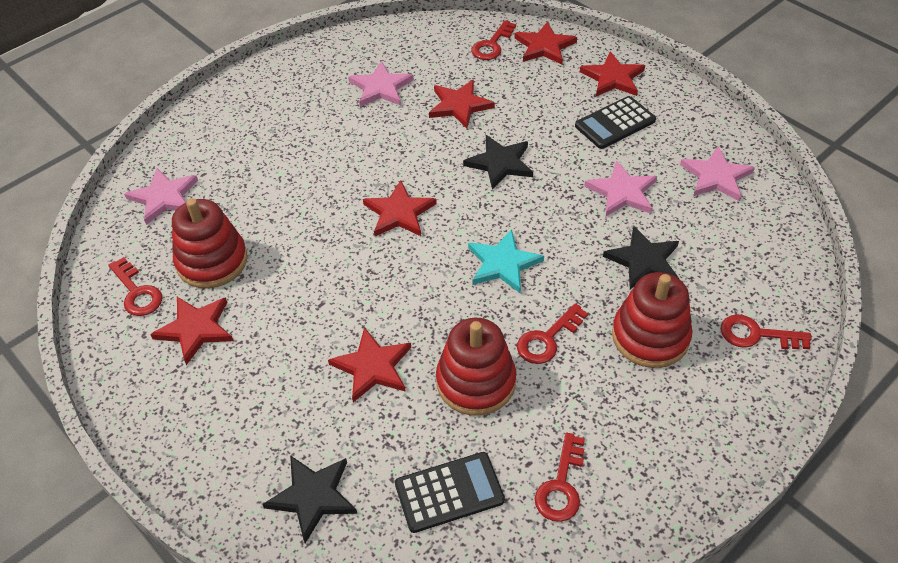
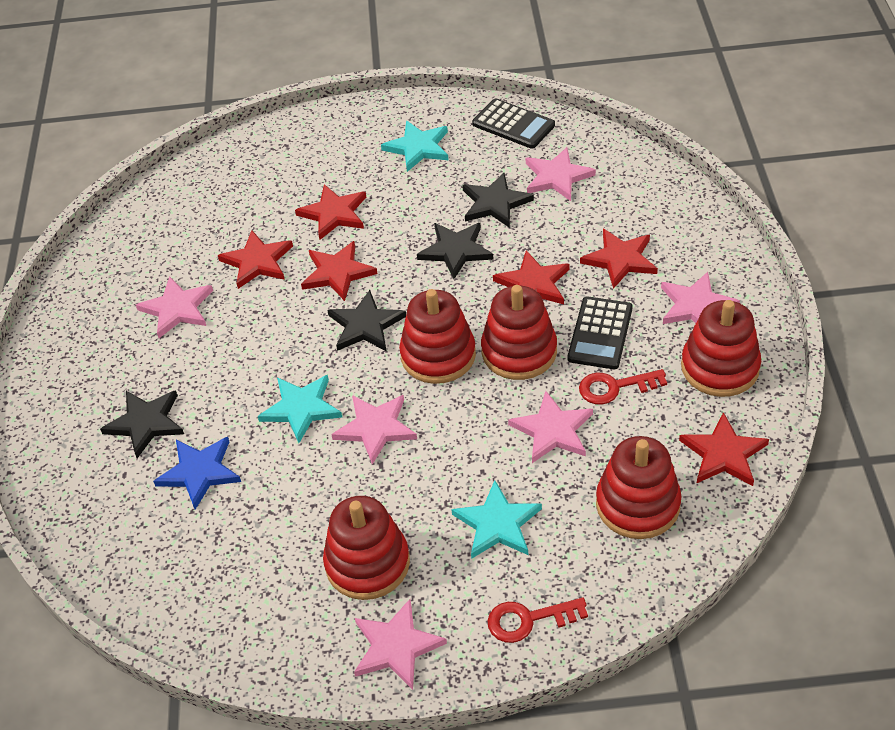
black star: [263,455,357,543] [463,135,533,189] [603,226,679,289] = 3 -> [100,390,184,458] [327,290,406,351] [417,223,494,279] [462,173,534,228] = 4
blue star: none = 0 -> [153,437,241,510] = 1
pink star: [124,168,198,225] [348,61,414,107] [584,160,657,216] [680,146,755,202] = 4 -> [136,276,213,338] [331,395,417,465] [354,599,447,690] [508,391,593,463] [526,147,596,201] [661,272,740,324] = 6
red key: [108,257,163,316] [471,20,516,60] [517,303,588,364] [535,433,585,522] [721,314,811,349] = 5 -> [487,598,588,643] [579,369,667,405] = 2
red stacking toy: [172,198,248,289] [436,318,516,416] [612,272,692,368] = 3 -> [323,496,410,600] [399,289,476,384] [481,285,557,380] [596,436,682,539] [681,300,761,397] = 5
turquoise star: [468,229,544,293] = 1 -> [258,375,342,443] [381,120,449,172] [451,480,542,559] = 3

